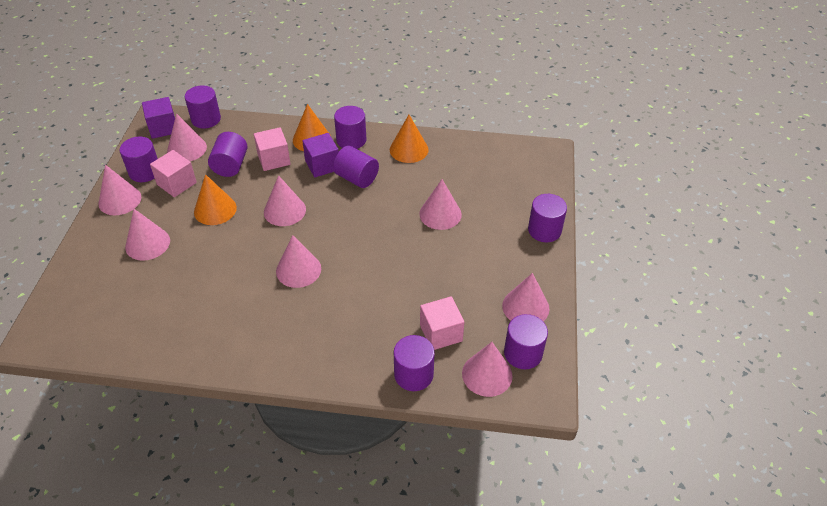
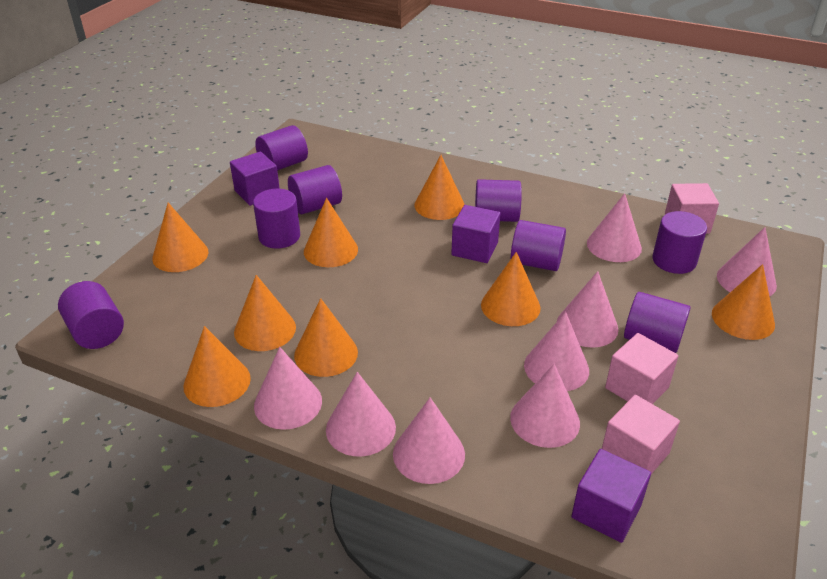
orange cone: [194,174,237,225] [293,104,331,151] [390,115,429,163] = 3 -> [152,203,208,272] [183,326,251,407] [234,275,296,351] [294,298,358,377] [304,198,358,267] [415,155,465,220] [481,252,540,326] [712,264,775,340] = 8
purple cube: [142,97,175,139] [302,133,339,177] = 2 -> [230,151,280,206] [451,205,501,263] [571,449,651,543] = 3

